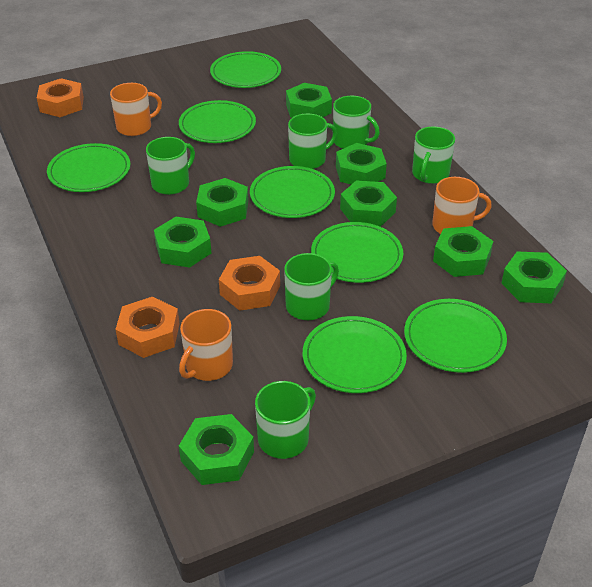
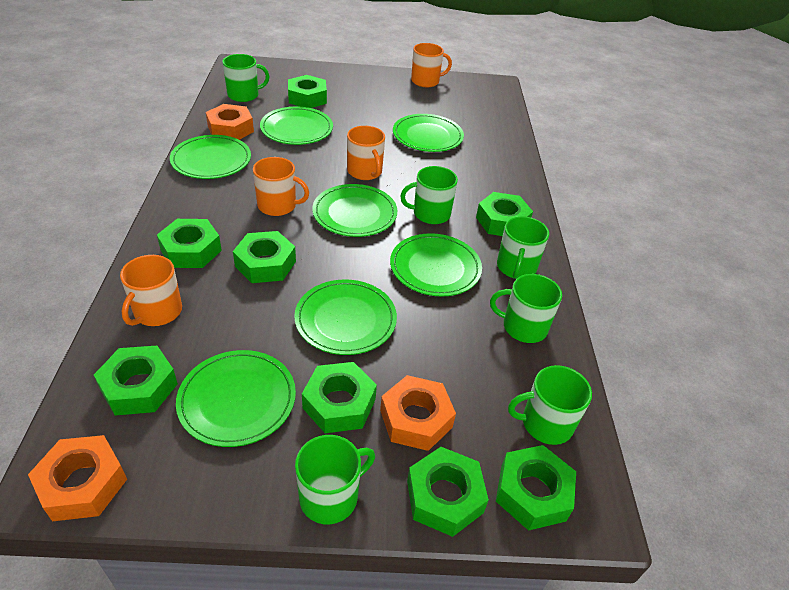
orange mug: [110,83,162,136] [179,309,233,381] [432,177,492,234] = 3 -> [120,255,182,326] [253,157,309,216] [347,126,385,180] [411,43,452,87] = 4

